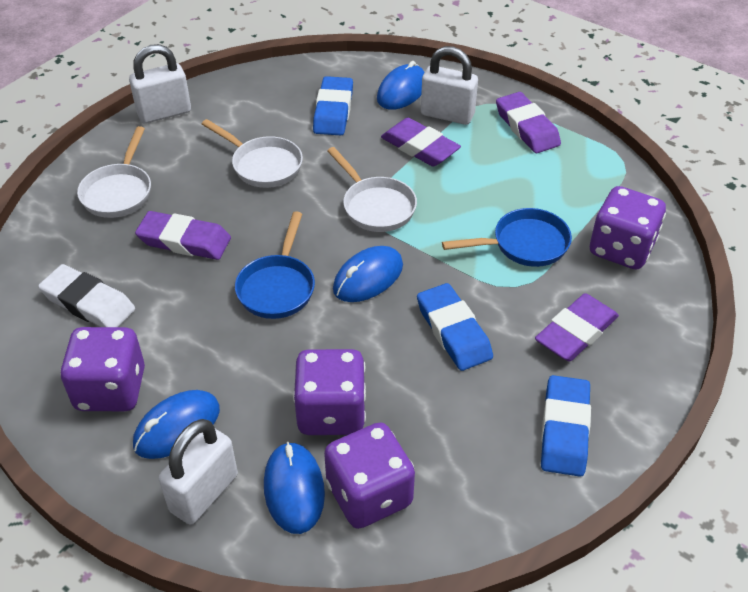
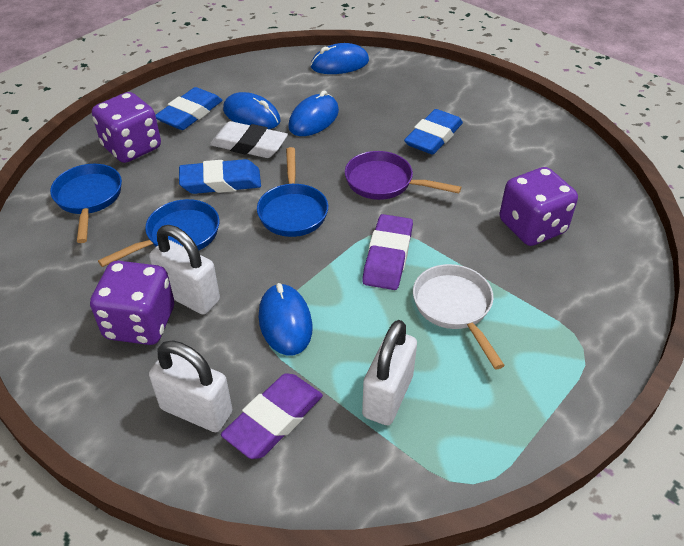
blue pan: [235,212,315,319] [442,208,572,267] = 2 -> [50,164,122,243] [98,199,219,267] [257,147,328,237] = 3
purple dice: [60,327,145,411] [293,349,366,435] [324,422,415,529] [590,186,666,270] = 4 -> [90,261,174,345] [92,92,161,163] [500,167,578,246] = 3
purple eraser: [135,211,231,260] [381,118,461,166] [496,92,561,153] [535,293,619,361] = 4 -> [221,373,323,459] [362,214,413,290] = 2
purple pan: none = 0 -> [345,151,461,200] = 1
white pan: [77,126,151,218] [202,119,303,188] [327,147,417,232] = 3 -> [413,264,505,369] = 1

